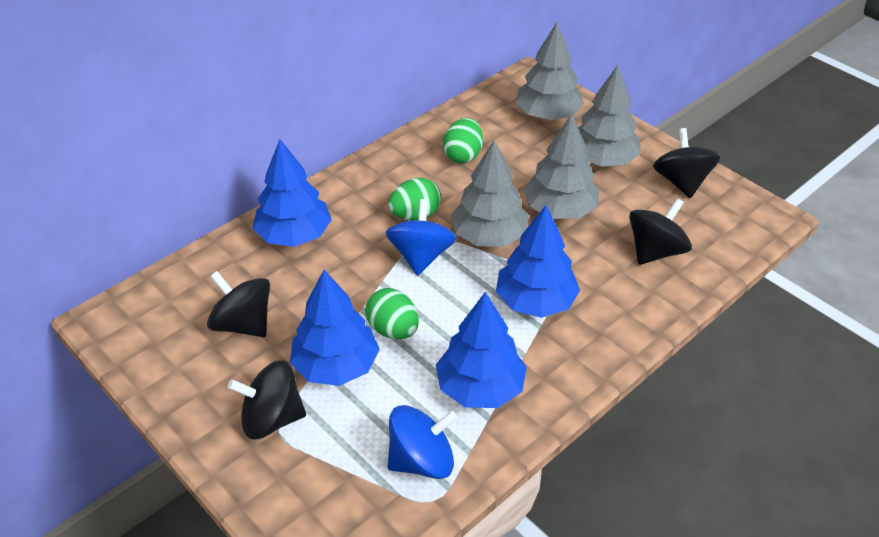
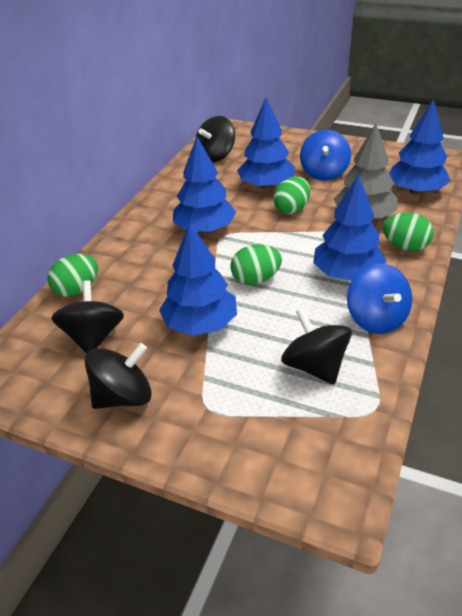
blue tree: [253,139,332,247] [290,270,380,386] [436,292,527,408] [496,205,580,318] = 4 -> [159,223,237,336] [173,137,236,233] [237,97,295,189] [313,174,386,281] [389,99,451,194] = 5
green egg: [365,288,419,339] [388,178,441,220] [443,118,483,163] = 3 -> [48,254,98,297] [230,244,282,285] [273,176,310,214] [382,213,434,251] = 4
grey tree: [451,140,529,247] [515,22,584,120] [523,114,599,219] [578,65,641,167] = 4 -> [334,124,398,218] = 1

